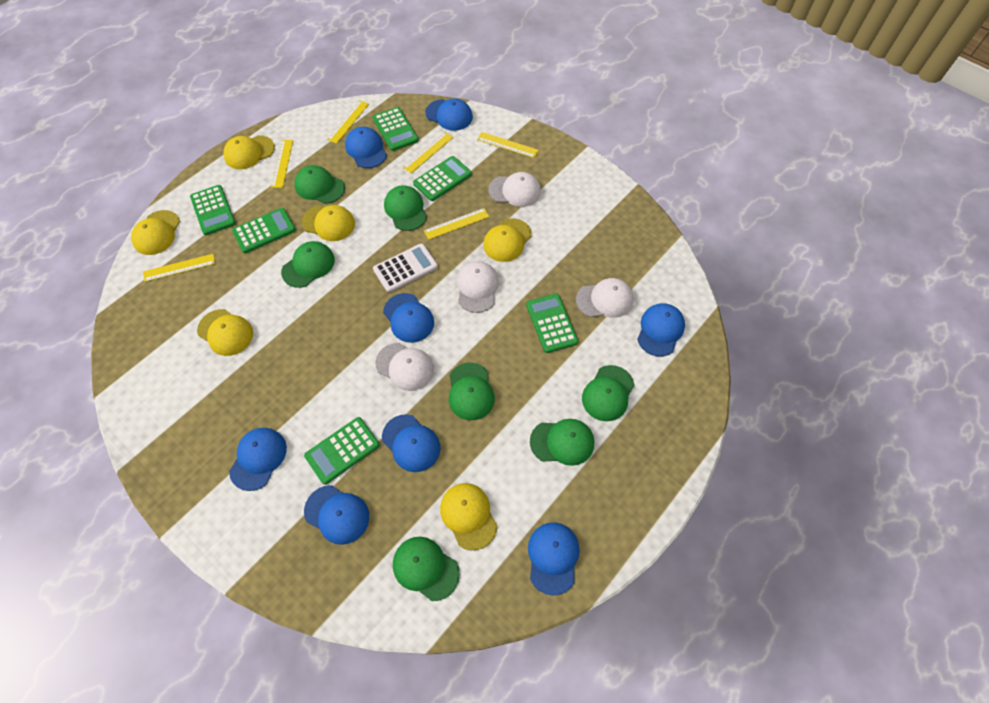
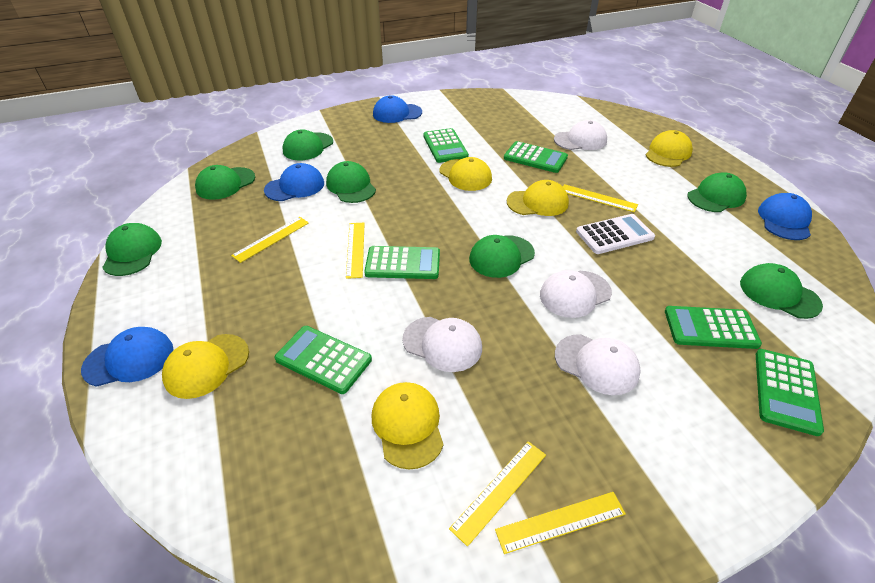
blue cap: [229,428,287,491] [304,485,369,545] [345,127,387,168] [382,414,441,472] [383,293,434,343] [425,98,473,131] [528,522,580,596] [637,303,685,356] = 8 -> [81,327,173,387] [264,163,324,201] [373,95,422,123] [758,193,812,240] = 4
yellow cap: [131,210,180,255] [197,309,253,356] [223,135,275,169] [302,205,355,241] [440,483,497,550] [483,218,532,262] = 6 -> [162,334,249,399] [372,382,444,469] [439,157,492,191] [507,180,569,216] [646,130,693,167] = 5
yellow ruler: [143,254,215,282] [271,140,293,188] [327,100,369,144] [403,132,453,173] [424,208,489,240] [477,132,539,158] = 6 -> [231,217,309,263] [346,223,365,279] [449,441,546,547] [495,492,626,554] [563,184,638,212] = 5

